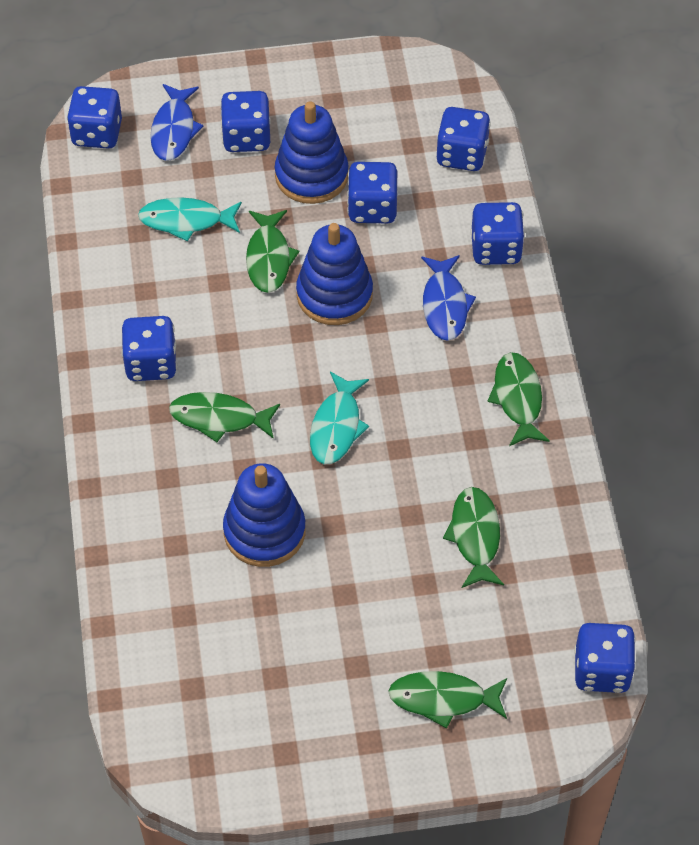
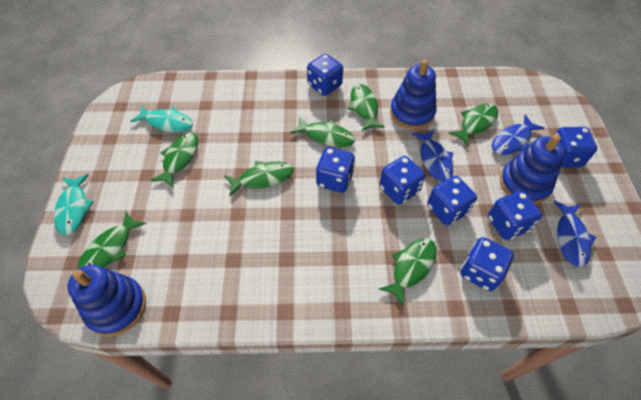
blue fish: [150,84,203,161] [421,255,476,341] = 2 -> [412,130,453,182] [492,115,544,155] [554,201,596,267] = 3
green fish: [169,392,280,442] [246,210,299,293] [388,671,507,729] [443,487,504,588] [487,352,550,446] = 5 -> [78,212,146,269] [151,133,198,188] [224,161,293,196] [290,116,355,147] [347,84,385,131] [379,238,437,306] [448,103,498,146] = 7

